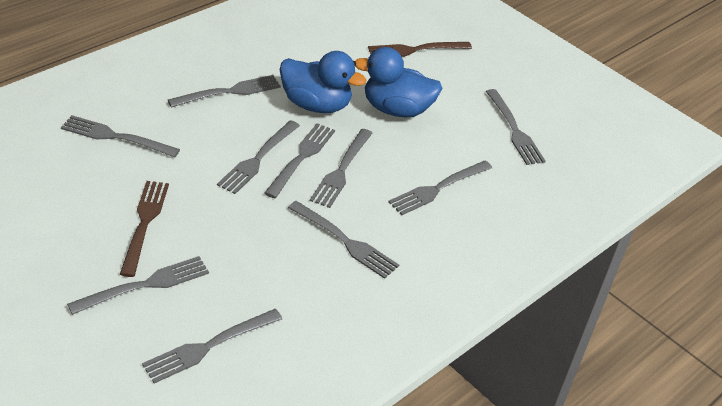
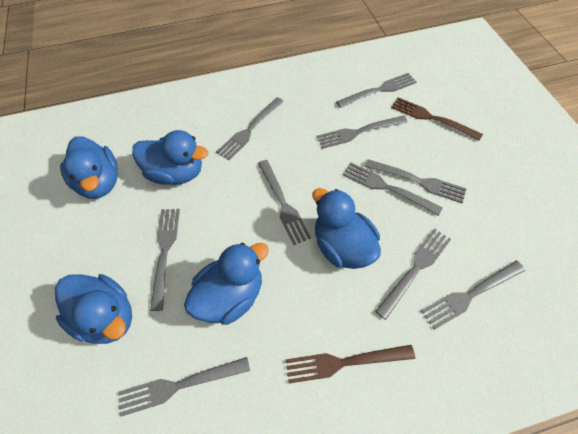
blue duck: [279,51,367,113] [355,47,442,117] = 2 -> [55,274,132,344] [60,136,118,199] [132,130,208,185] [184,242,269,325] [312,188,381,269] = 5

